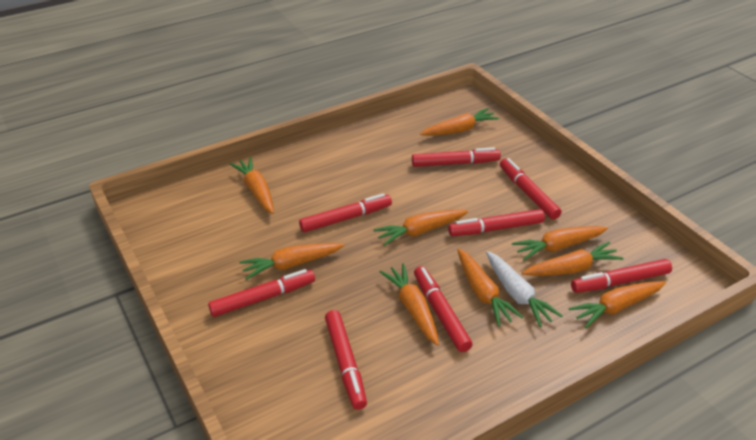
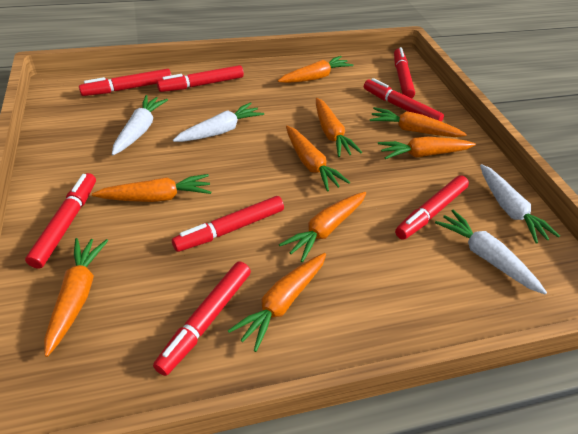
white carrot: [486,251,563,327] = 1 -> [112,95,168,155] [173,102,264,142] [435,210,547,294] [480,164,560,243] = 4

